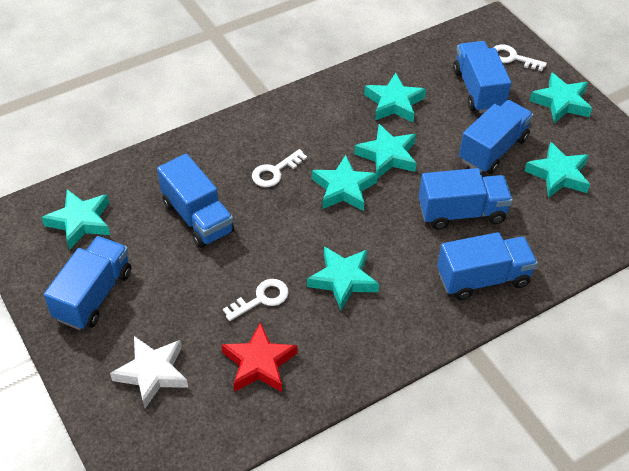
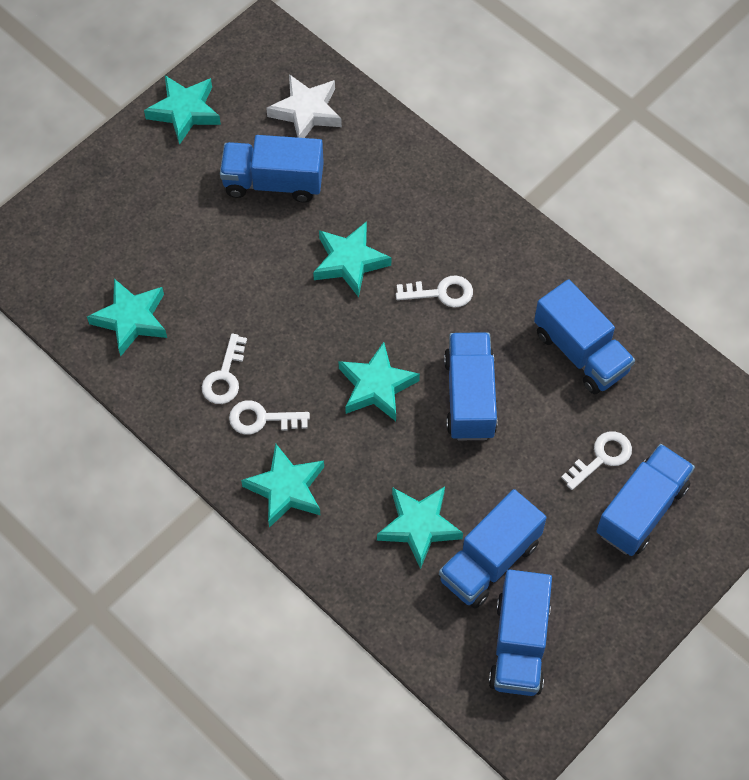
red star: [222,322,298,392] = 1 -> none = 0
turquoise star: [41,189,110,250] [307,246,379,310] [312,155,378,211] [354,124,416,179] [364,73,426,122] [524,142,590,198] [529,72,592,123] = 7 -> [87,279,167,356] [144,75,221,145] [241,444,324,528] [313,221,391,297] [338,342,420,421] [377,487,463,569] = 6
white key: [223,279,289,321] [252,149,307,187] [493,44,547,71] = 3 -> [202,333,247,404] [229,400,310,435] [396,275,473,308] [561,431,632,490] = 4

